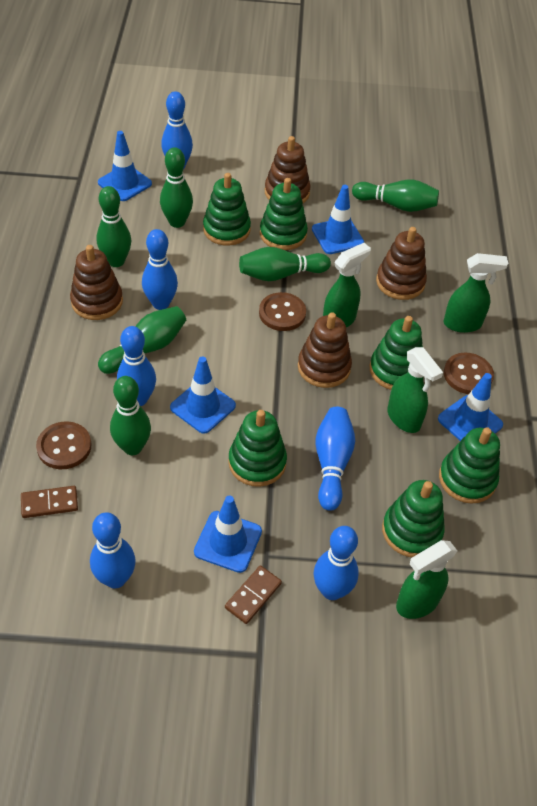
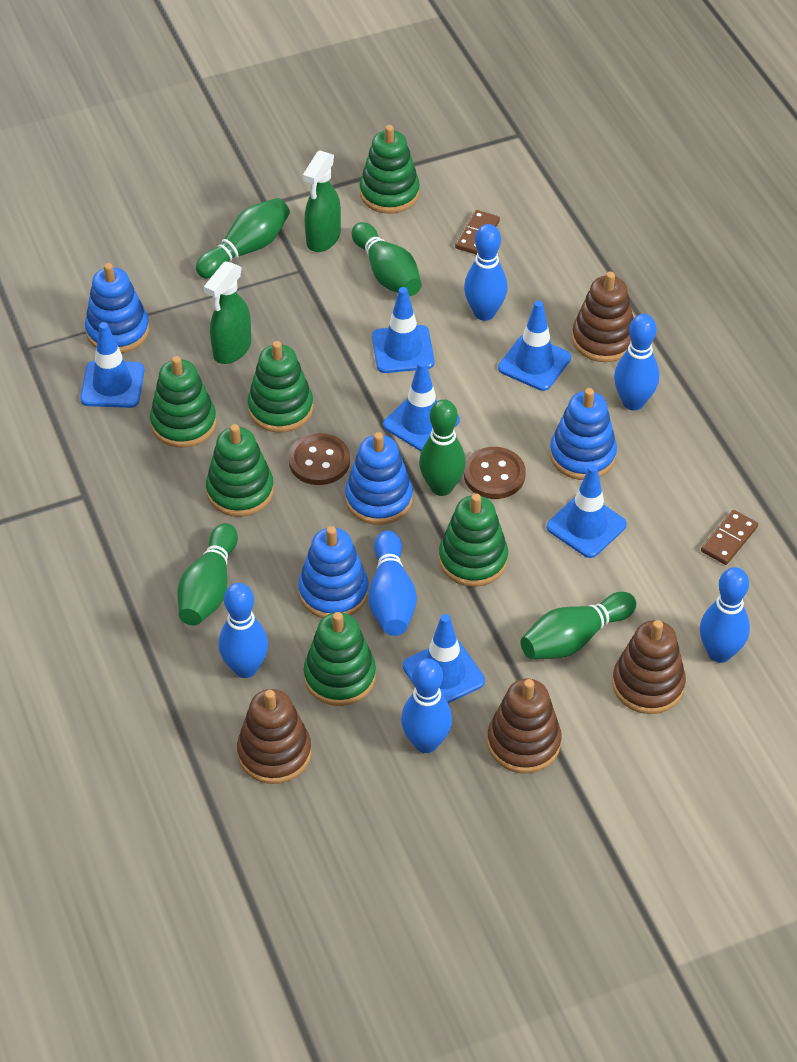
blue stacking toy: none = 0 -> [85,263,149,353] [298,526,368,618] [345,432,413,525] [550,388,617,480] = 4
blue traffic cone: [98,131,152,201] [170,356,236,434] [194,495,262,573] [312,185,364,254] [438,373,503,441] = 5 -> [80,322,145,408] [372,287,435,373] [383,360,460,451] [403,614,485,703] [498,300,571,391] [547,465,627,558] = 6
brown button: [36,421,91,469] [259,292,306,331] [444,352,494,394] = 3 -> [289,433,350,485] [464,447,526,499] = 2
green bowling pin: [96,186,131,267] [98,306,186,374] [110,376,151,455] [160,147,193,228] [239,247,331,281] [352,179,439,212] = 6 -> [178,523,238,626] [196,198,290,278] [352,222,421,296] [419,399,466,496] [520,592,636,659] = 5
green spray bottle: [323,243,371,328] [387,347,443,433] [396,540,457,619] [444,253,508,333] = 4 -> [204,261,251,364] [303,150,341,252] = 2

